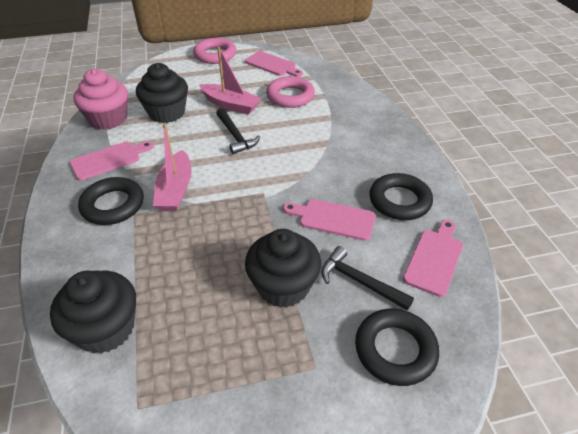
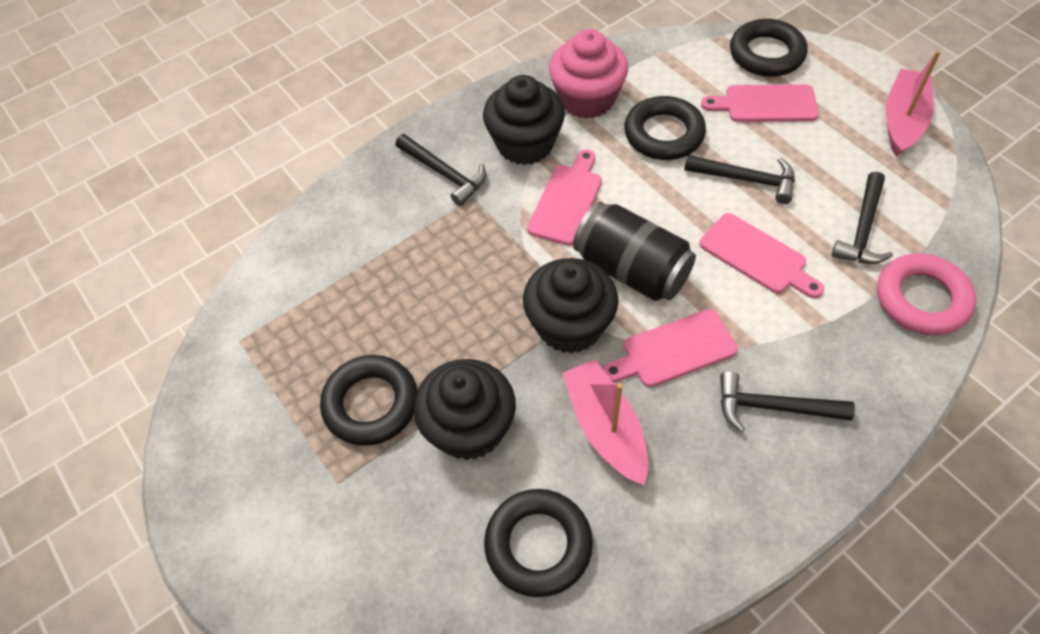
black can: none = 0 -> [573,202,696,301] = 1
black hammer: [216,108,260,154] [321,246,414,310] = 2 -> [396,134,486,206] [684,155,795,204] [720,371,855,432] [832,172,893,264] = 4
black ring: [78,177,144,225] [355,309,439,386] [369,173,433,220] = 3 -> [320,355,417,446] [484,489,593,597] [624,96,706,160] [730,19,808,77] = 4
pink ring: [193,38,236,64] [266,76,315,108] = 2 -> [877,253,976,335] = 1

